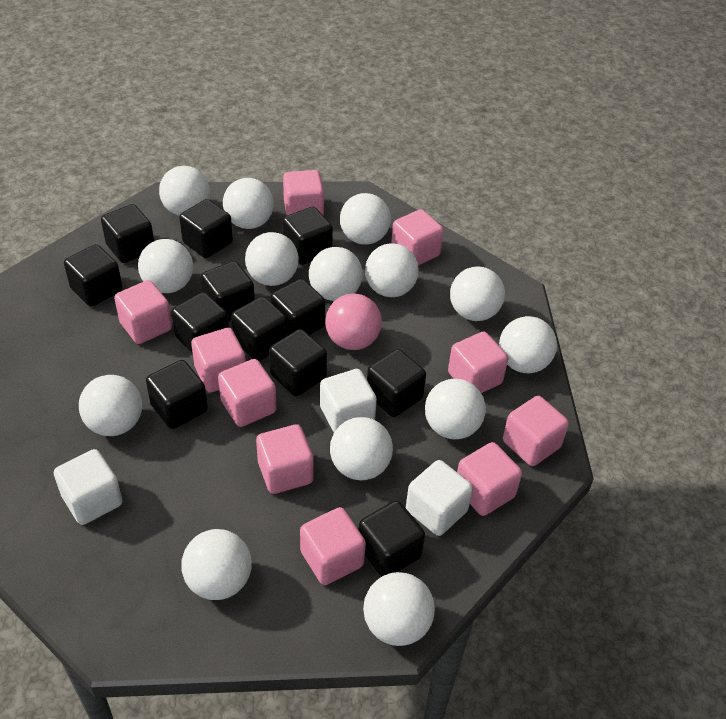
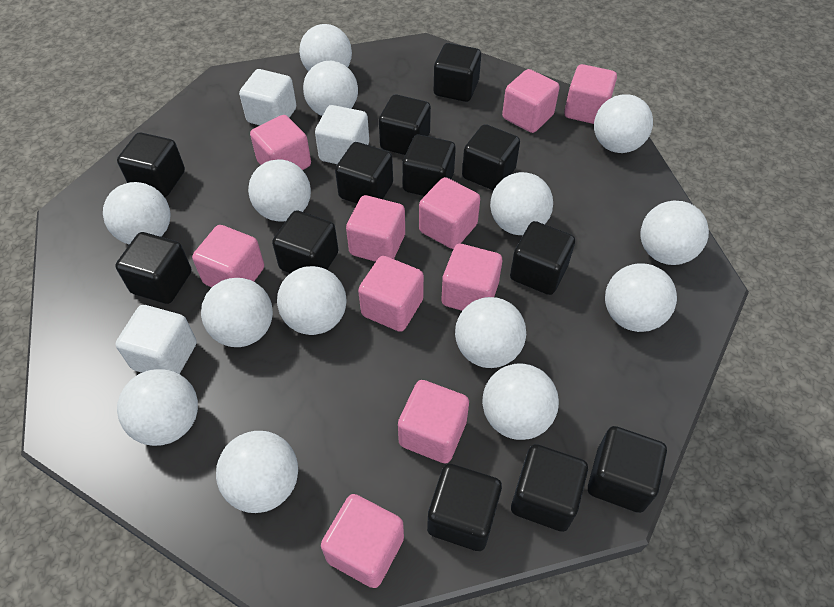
pink ball: [325,294,382,350] = 1 -> none = 0

